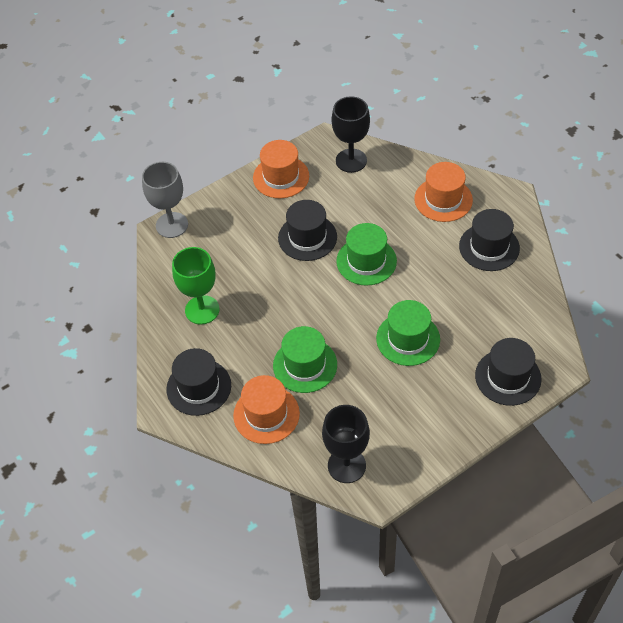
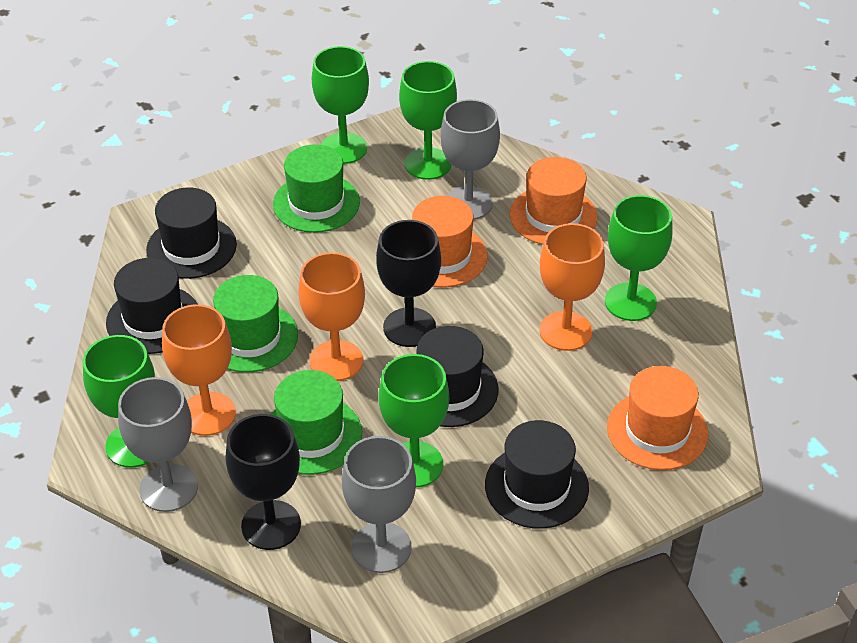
green goblet: [172,247,220,325] = 1 -> [83,335,155,468] [312,46,369,164] [379,354,449,487] [399,61,457,180] [605,195,673,321] = 5
grey goblet: [142,162,188,238] = 1 -> [118,377,198,512] [342,436,416,573] [440,99,500,220] = 3
orange goblet: none = 0 -> [162,304,236,436] [299,252,365,381] [539,223,605,351] = 3

